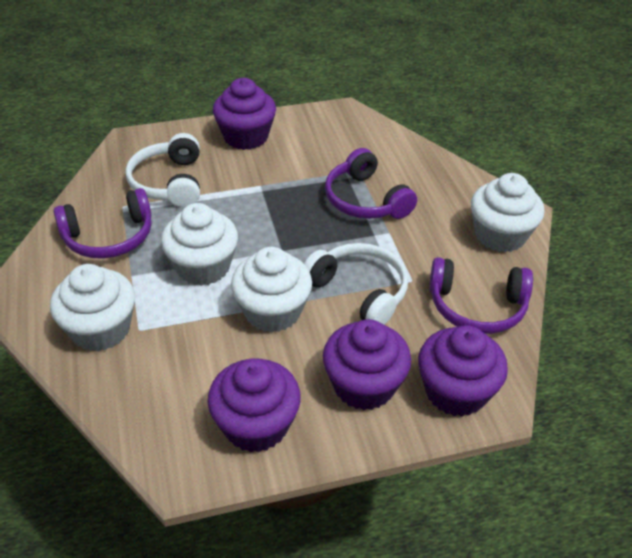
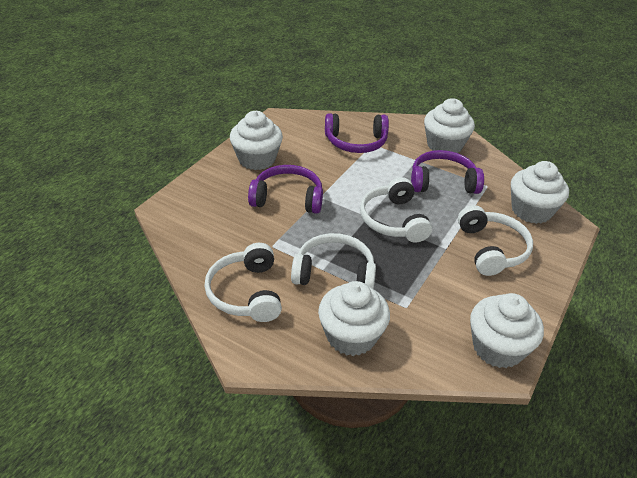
purple cupcake: [208,359,301,452] [213,78,276,150] [323,319,411,410] [418,325,508,417] = 4 -> none = 0
white cupcake: [50,264,135,351] [161,203,238,286] [231,247,312,333] [471,173,544,252] = 4 -> [230,111,283,170] [318,281,390,356] [424,98,475,153] [470,293,544,368] [511,161,569,224] = 5
white headphones: [126,133,200,207] [304,243,408,325] = 2 -> [205,243,282,322] [291,233,376,289] [360,177,432,243] [458,205,533,276] = 4

